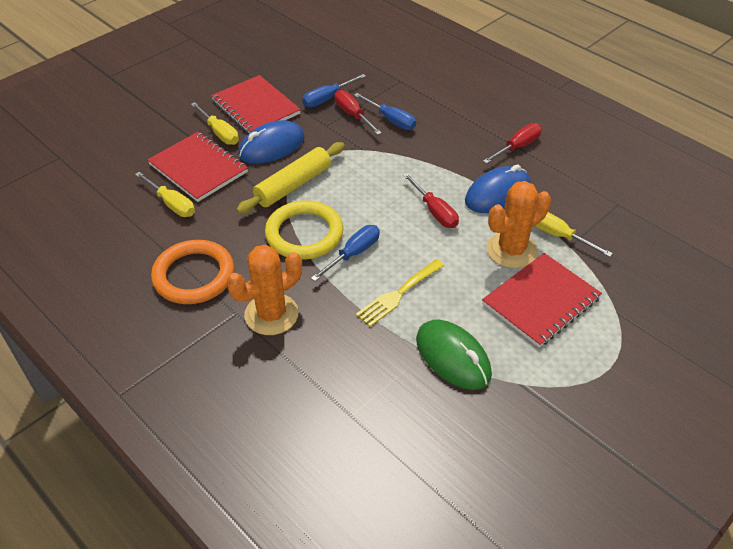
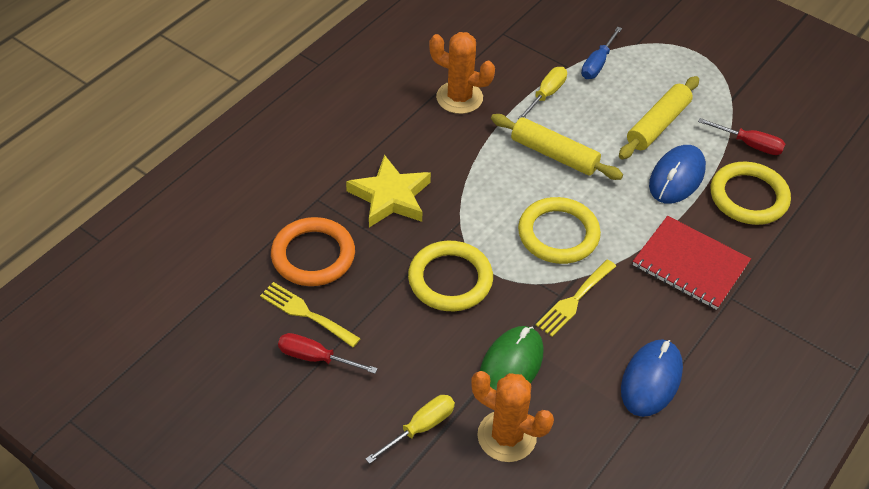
blue screwdriver: [302,74,366,107] [311,225,380,281] [354,93,416,130] = 3 -> [581,27,622,79] = 1
red notebook: [147,132,248,202] [211,75,301,134] [482,253,602,347] = 3 -> [633,216,751,310] = 1
red screwdriver: [335,90,382,135] [403,173,459,228] [483,123,542,164] = 3 -> [278,333,378,374] [698,118,785,155] = 2
yellow fork: [356,259,444,327] = 1 -> [260,282,361,347] [536,260,616,337] = 2
yellow ring: [265,200,343,260] = 1 -> [408,241,493,311] [518,197,601,264] [711,162,791,225] = 3
yellow rolling pin: [236,142,345,214] = 1 -> [491,114,623,180] [619,76,699,159] = 2
yellow screwdriver: [135,172,195,217] [191,102,239,145] [535,212,613,257] = 3 -> [365,395,455,464] [518,67,567,119] = 2
yellow star: none = 0 -> [346,155,431,227] = 1

